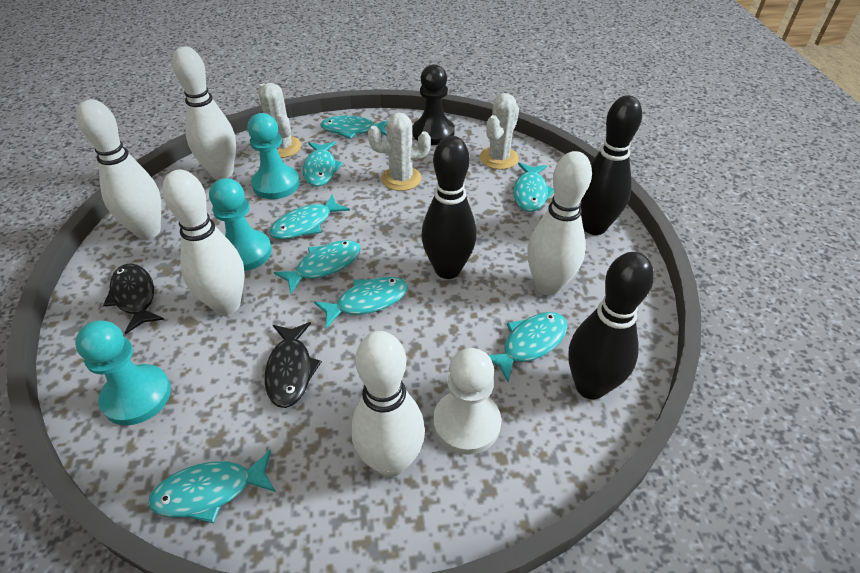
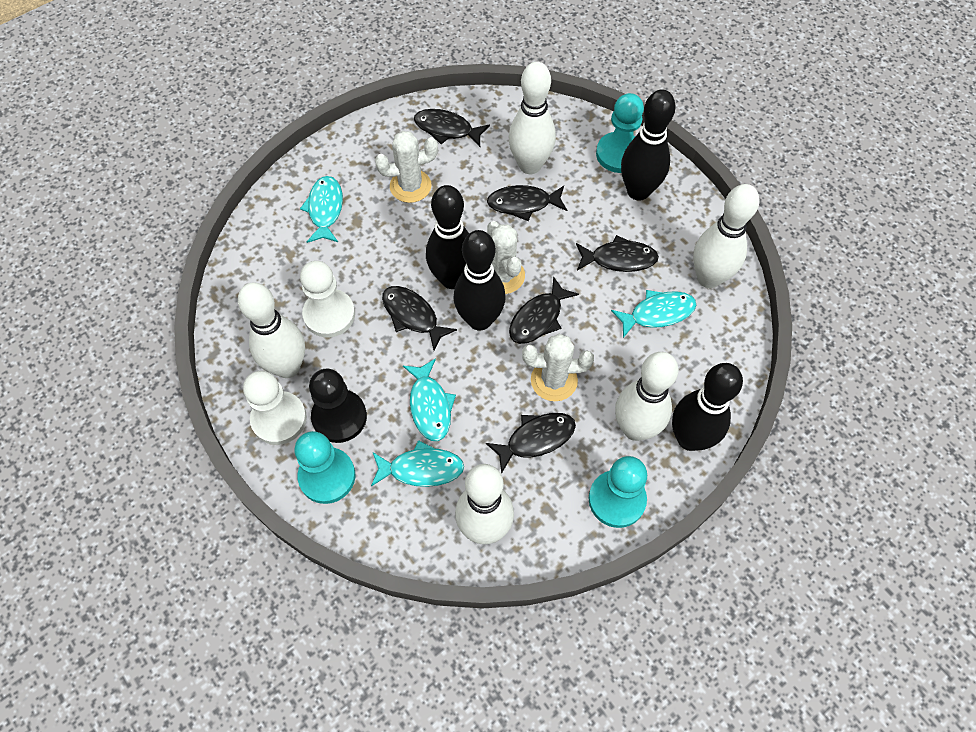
black bowling pin: [421,136,477,279] [569,252,654,400] [580,95,642,235] = 3 -> [426,185,469,289] [453,230,506,331] [621,90,676,201] [672,363,743,451] = 4
black fish: [103,263,164,334] [265,322,322,408] = 2 -> [382,286,457,351] [414,109,490,147] [486,413,576,474] [487,185,567,221] [509,276,579,344] [576,235,659,272] = 6
turquoise fish: [148,449,276,523] [269,194,350,239] [274,240,361,294] [303,142,343,187] [314,277,408,329] [320,115,388,139] [489,312,567,382] [513,163,554,212] = 8 -> [300,176,343,243] [371,440,464,487] [403,358,456,441] [611,290,696,338] = 4
white pawn: [433,348,501,455] = 1 -> [243,371,307,445] [300,261,355,338] = 2

